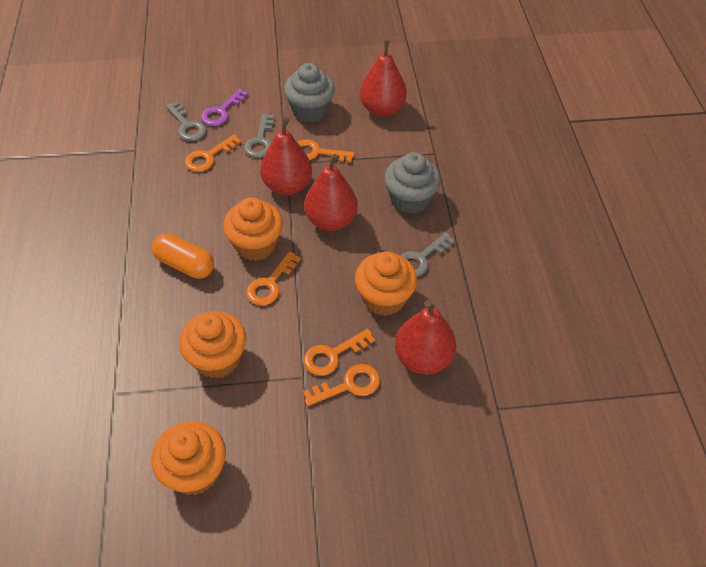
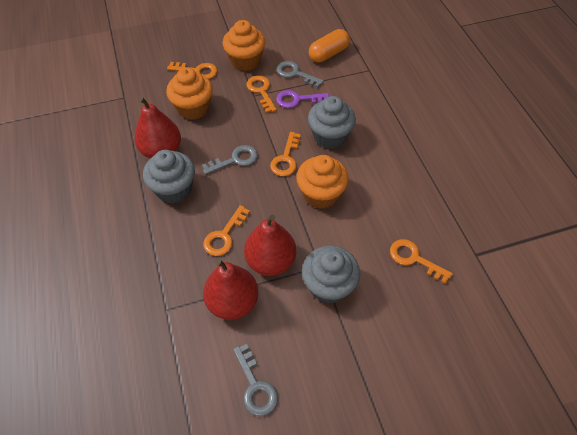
grey cupcake: [284,63,335,123] [384,152,441,214] = 2 -> [143,150,195,204] [302,246,360,304] [308,96,356,149] = 3
orange cupcake: [151,421,226,495] [179,311,246,378] [223,197,283,261] [355,251,417,316] = 4 -> [166,67,213,120] [223,20,265,71] [296,155,349,209] = 3
red pear: [260,117,312,195] [304,154,358,231] [360,40,407,117] [395,300,456,375] = 4 -> [134,97,181,159] [203,259,259,320] [244,215,296,276] = 3

